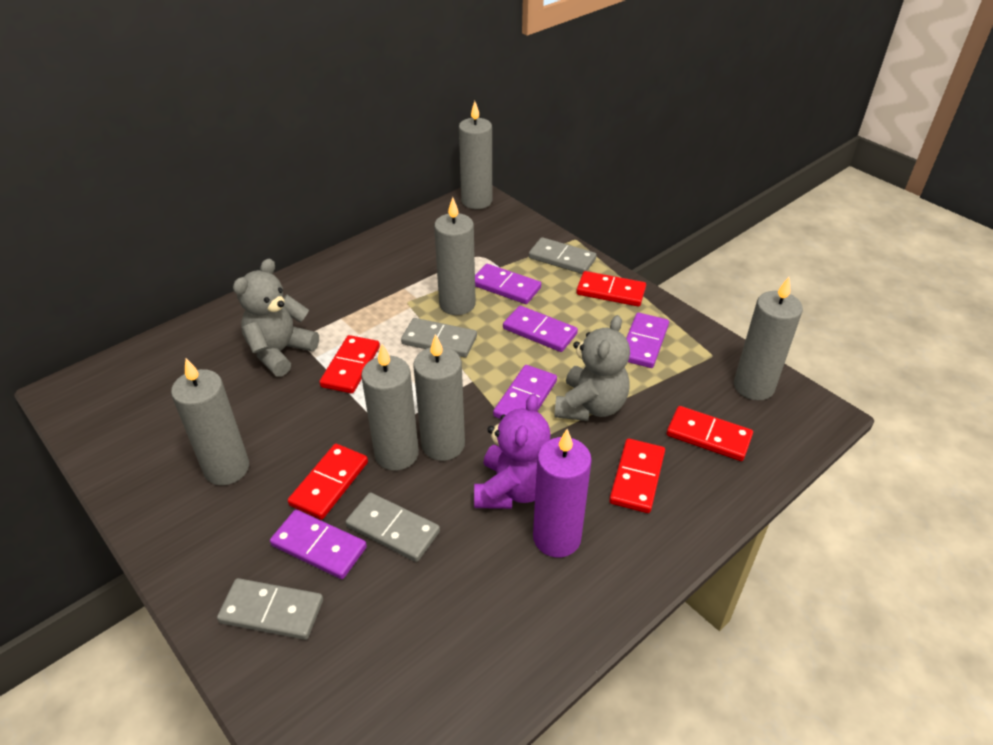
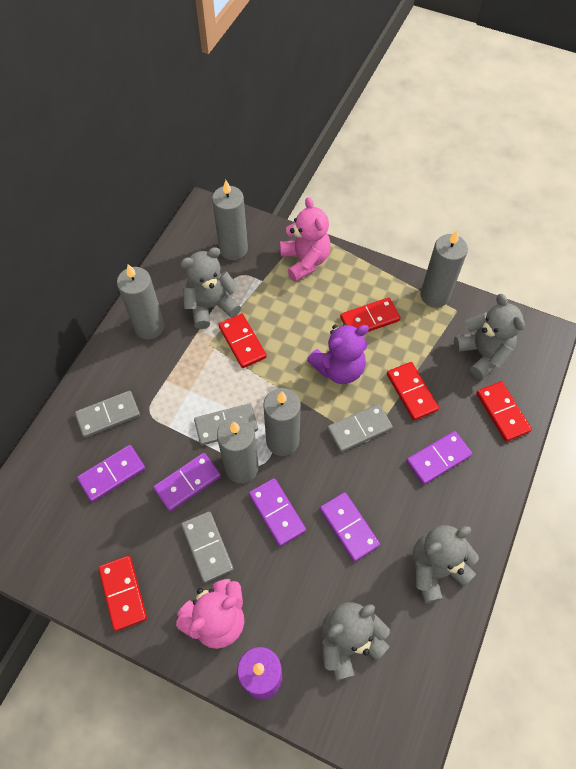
grey candle: [171,358,249,485] [361,344,419,471] [413,334,465,461] [434,197,476,315] [459,101,492,209] [734,277,803,400] = 6 -> [117,264,165,339] [212,180,248,260] [217,417,258,483] [263,388,301,456] [420,230,468,308] = 5
grey teddy bear: [233,259,319,377] [554,315,630,421] = 2 -> [181,247,241,329] [321,602,390,681] [412,525,479,604] [454,294,525,380] = 4
pink teddy bear: none = 0 -> [176,579,244,649] [280,197,331,282] = 2

